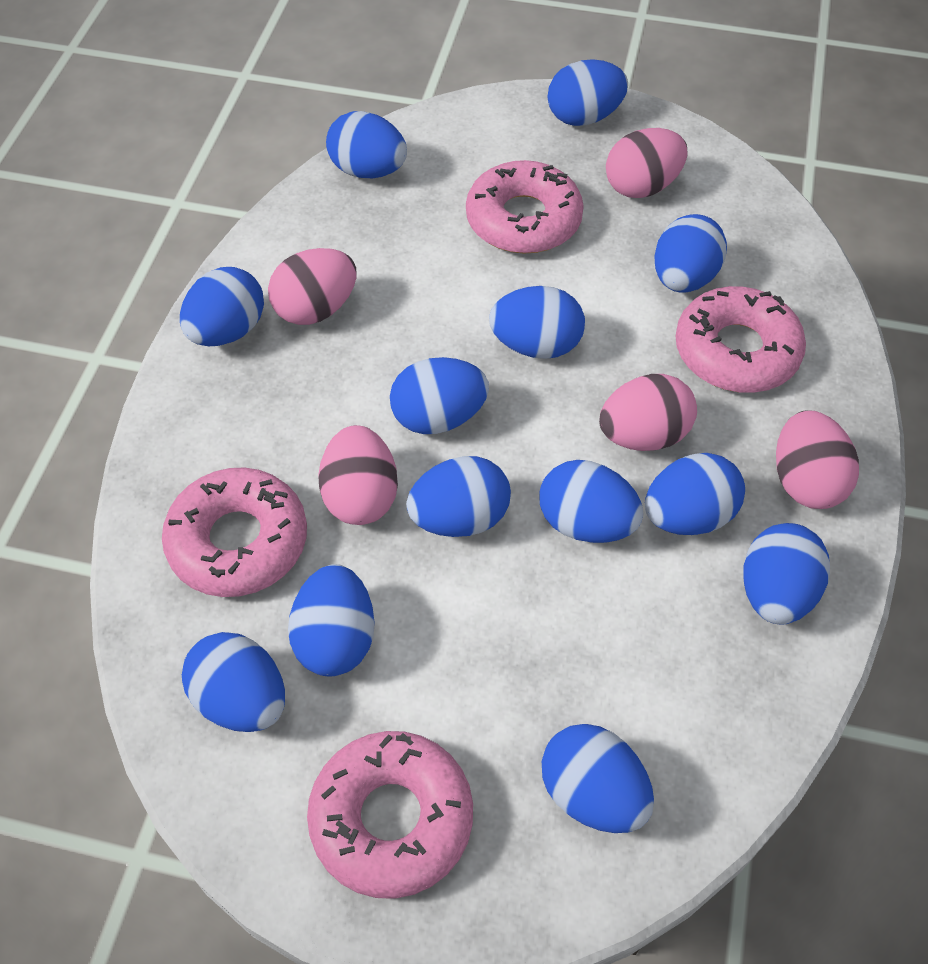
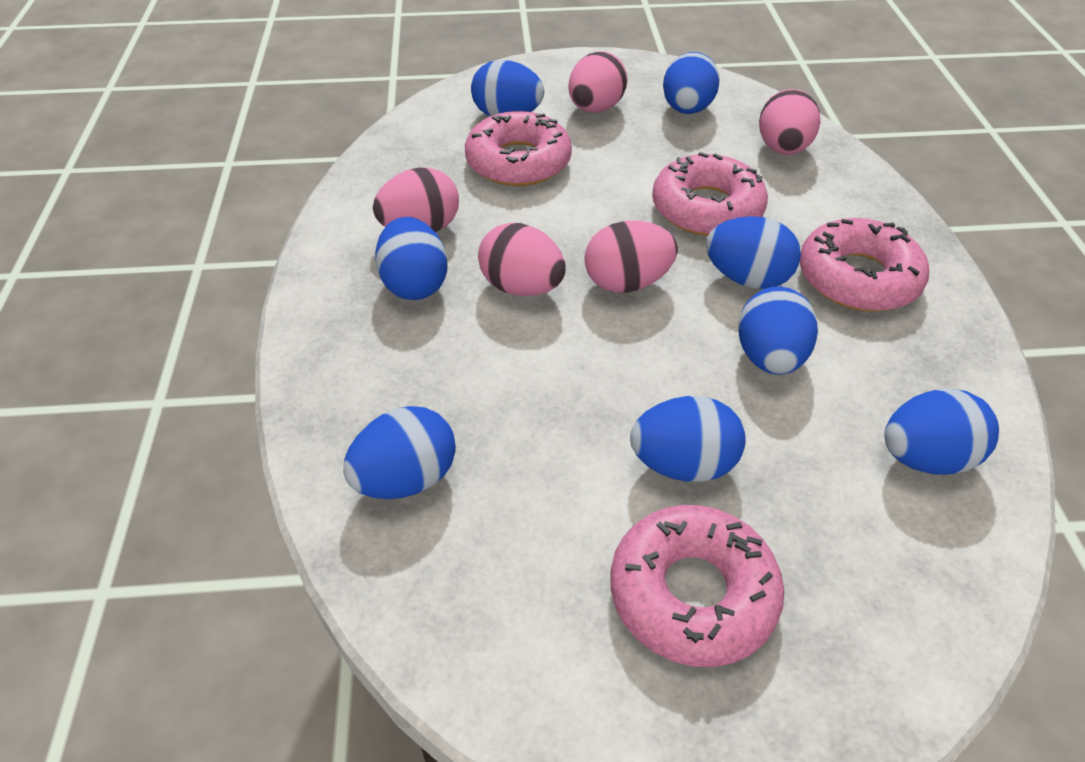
blue egg: [180,267,264,346] [182,632,285,732] [288,564,375,676] [326,111,407,178] [390,357,489,434] [406,456,511,537] [489,286,585,359] [539,460,644,543] [542,724,654,833] [548,59,628,126] [645,453,745,535] [654,214,727,293] [743,523,830,625] = 13 -> [343,406,456,499] [375,217,448,300] [471,60,544,116] [630,396,746,482] [663,52,720,114] [706,216,801,289] [738,287,818,374] [884,388,999,475] = 8

